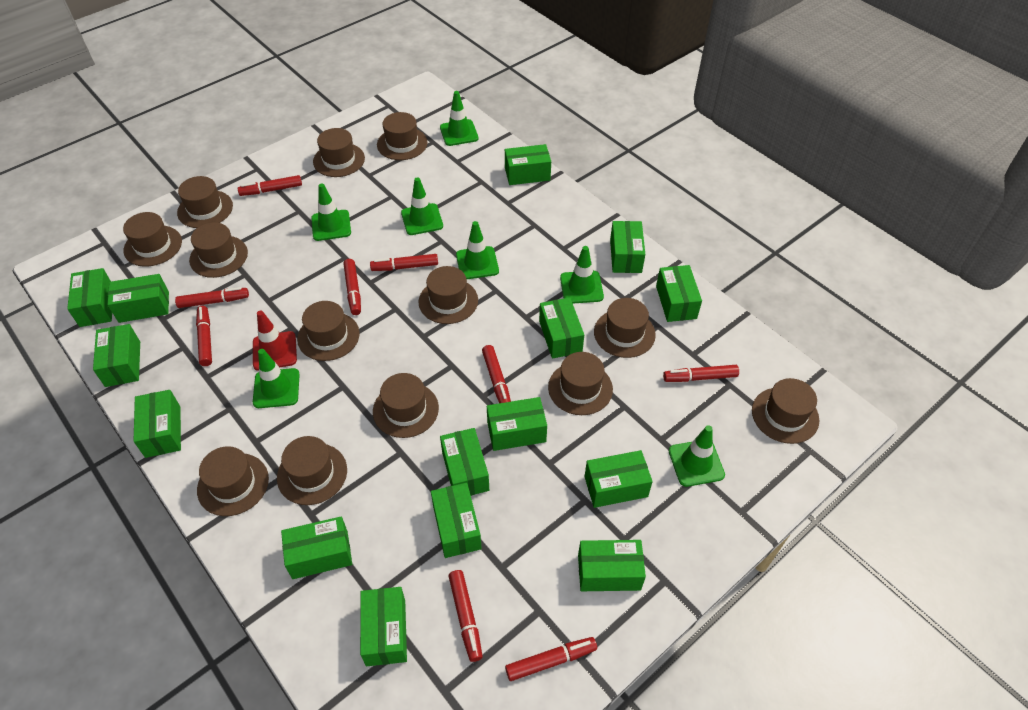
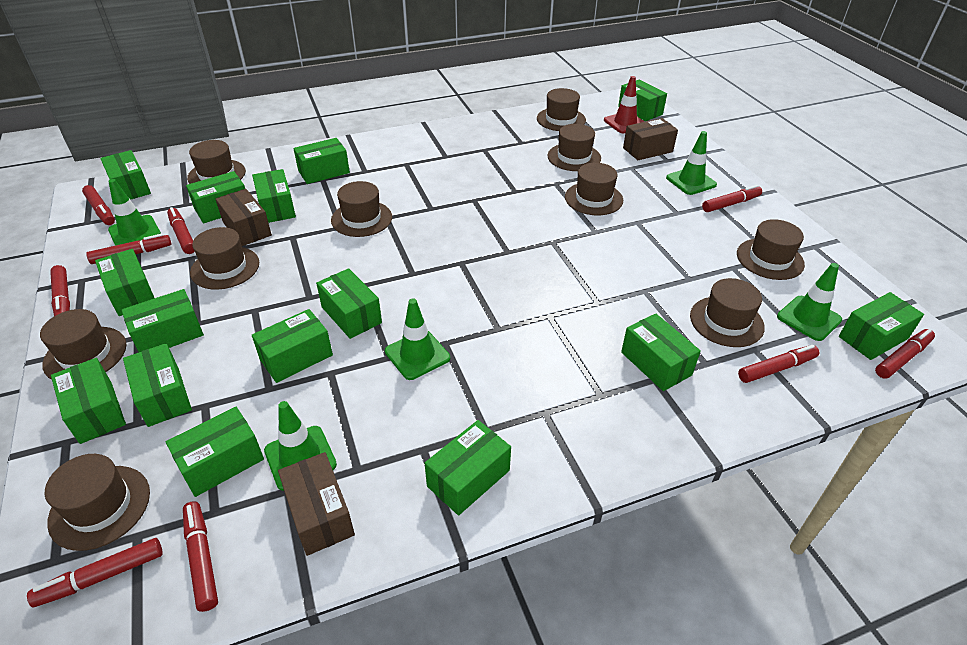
brown box: none = 0 -> [216,189,272,246] [278,452,355,556] [623,118,678,160] = 3
brown hat: [123,212,182,267] [177,176,233,228] [189,222,248,278] [197,446,269,516] [277,436,347,505] [297,301,360,361] [313,128,365,177] [373,373,439,438] [377,112,428,160] [418,266,478,324] [548,352,613,415] [594,298,656,358] [752,378,819,444] = 13 -> [40,309,126,380] [45,454,150,551] [187,140,246,184] [190,227,259,290] [331,181,392,237] [537,88,586,131] [548,124,601,171] [565,163,623,215] [690,278,765,347] [737,219,805,280] = 10
green traffic cone: [253,349,300,408] [311,183,351,241] [401,177,443,235] [440,91,478,146] [456,221,499,279] [560,246,604,303] [669,425,725,487] = 7 -> [108,179,161,246] [264,401,337,491] [385,298,450,380] [666,131,717,195] [777,263,842,341] = 5

